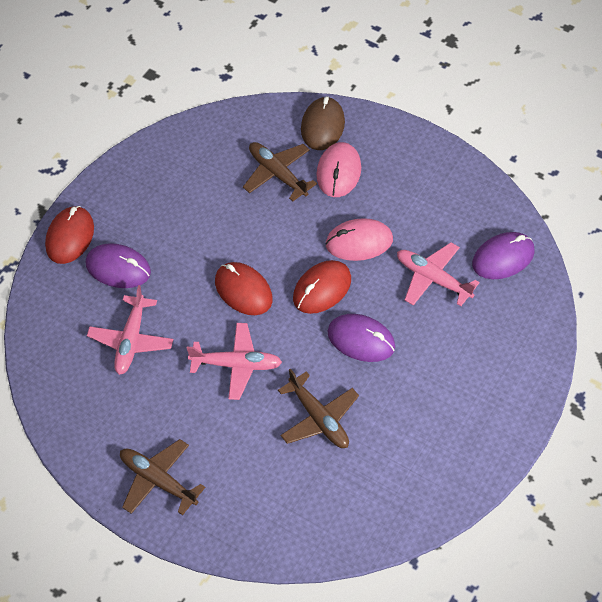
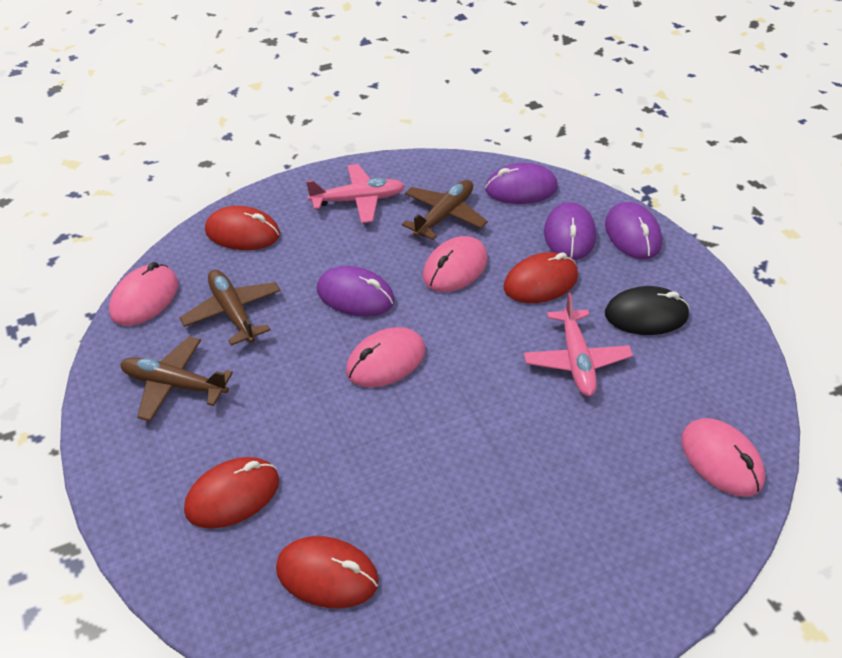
black mouse: none = 0 -> [605,286,690,335] = 1
brown mouse: [301,96,345,150] = 1 -> none = 0
pink mouse: [316,142,361,197] [326,218,393,261] = 2 -> [109,262,178,326] [346,327,425,387] [423,236,488,292] [682,418,765,496] = 4
pink plane: [87,285,173,375] [187,323,282,400] [397,242,480,306] = 3 -> [306,164,405,223] [524,293,633,396] = 2
purple mouse: [86,243,151,288] [327,314,395,362] [472,232,535,279] = 3 -> [317,266,395,317] [485,163,558,204] [544,202,596,260] [605,202,662,259] = 4
red mouse: [45,206,94,264] [215,262,273,315] [293,260,351,314] = 3 -> [184,457,279,529] [205,206,280,250] [276,536,379,609] [504,252,578,303] = 4

